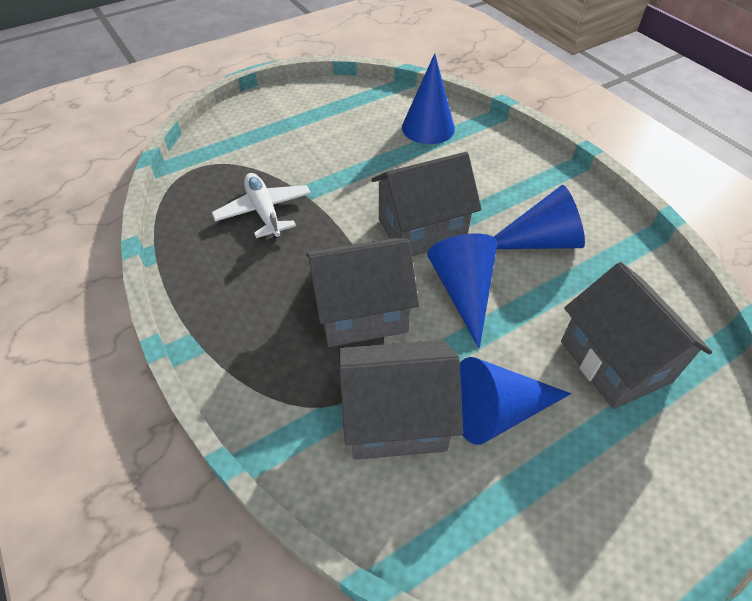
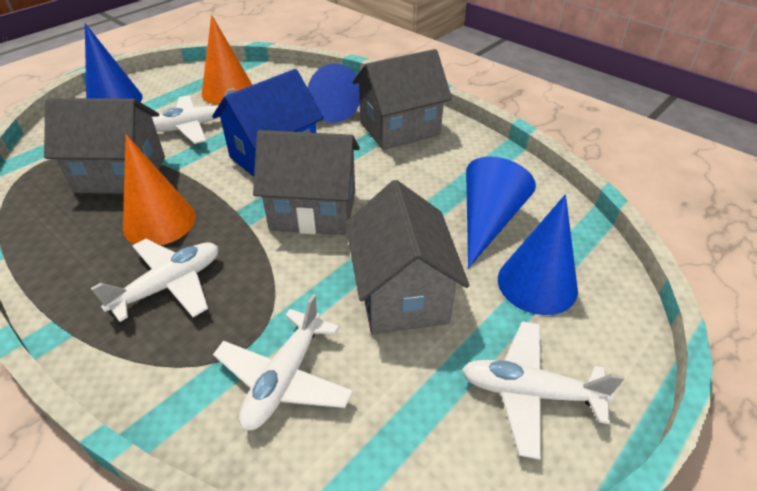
blue house: none = 0 -> [212,69,323,177] = 1
orange cone: none = 0 -> [123,134,196,245] [202,15,252,105] = 2
white plane: [212,173,311,238] = 1 -> [91,239,218,322] [152,88,235,144] [213,294,353,431] [462,322,624,460] = 4

